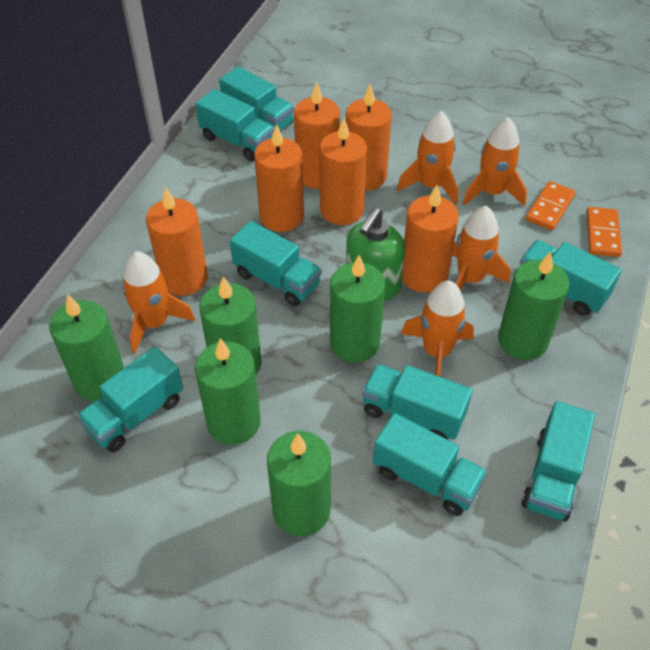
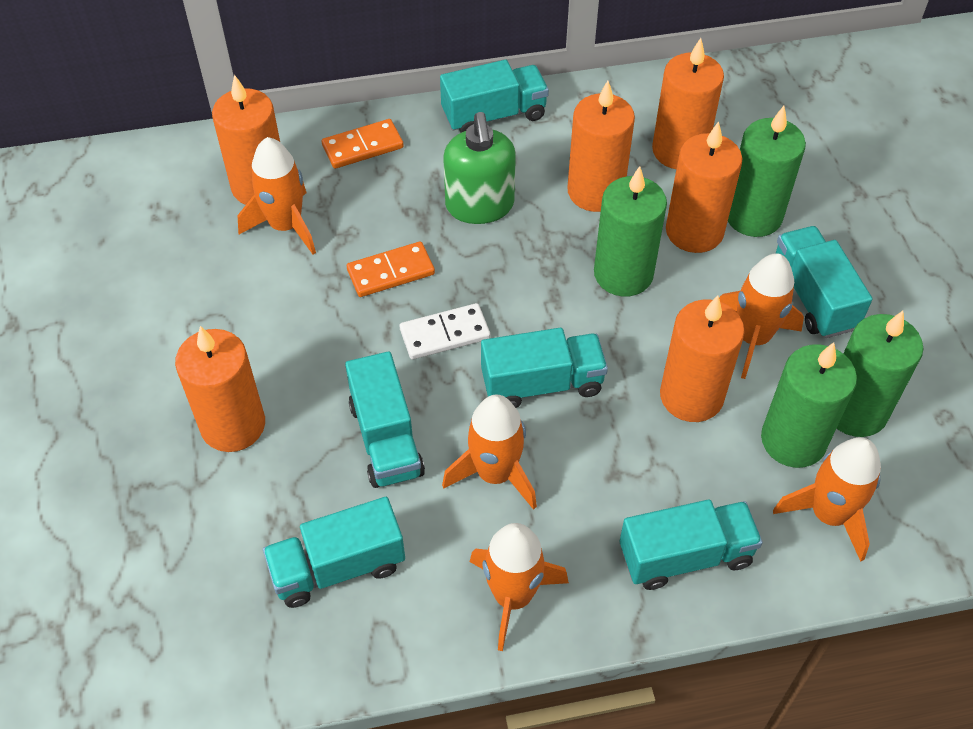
green candle: [49,294,124,402] [195,338,261,445] [199,276,262,374] [267,431,331,536] [330,255,385,363] [498,252,569,360] = 6 -> [594,166,667,296] [728,106,806,237] [761,342,857,468] [837,311,923,437] = 4
turquoise truck: [77,346,183,452] [196,89,274,161] [219,66,294,131] [230,221,321,307] [362,364,472,439] [373,413,487,516] [520,240,622,316] [521,401,595,521] = 8 -> [263,497,405,608] [345,351,425,488] [440,60,549,133] [481,328,608,408] [620,500,763,590] [776,226,873,338] = 6
white domino: none = 0 -> [400,303,490,359] = 1

